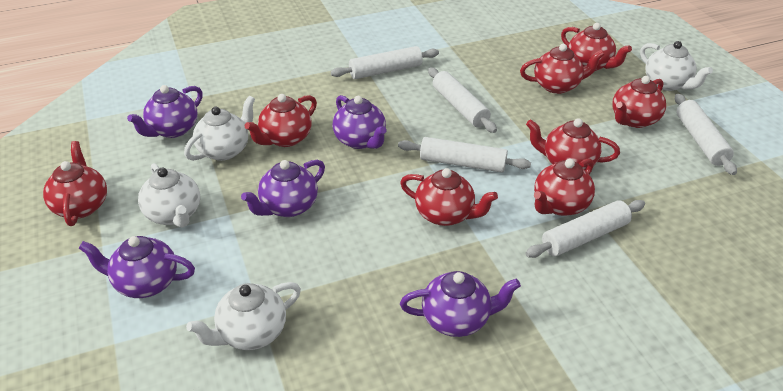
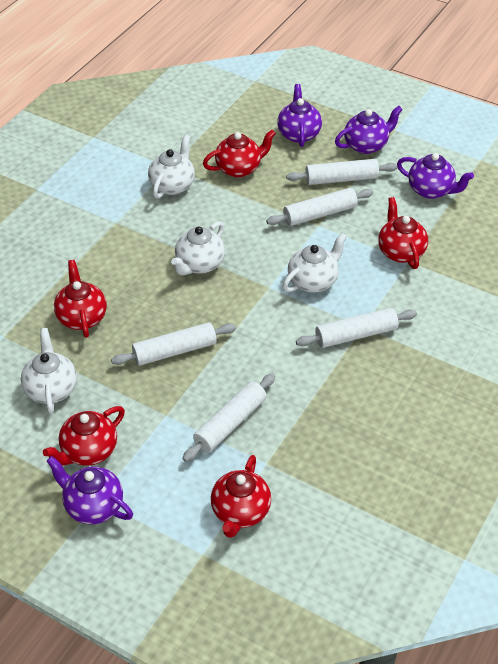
purple teapot: [79,236,195,298] [127,85,203,138] [241,160,325,217] [332,95,387,149] [400,271,521,337] = 5 -> [47,456,133,524] [277,84,322,147] [335,106,403,154] [397,153,474,199] = 4
red teapot: [43,141,107,226] [245,94,317,147] [400,168,498,226] [520,44,604,94] [526,118,620,170] [534,158,595,216] [561,23,632,71] [612,76,666,128] = 8 -> [43,406,125,466] [54,260,107,338] [203,130,276,178] [211,455,271,538] [378,197,428,269] = 5

